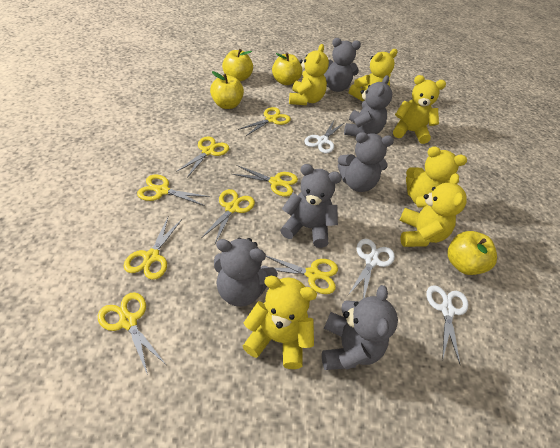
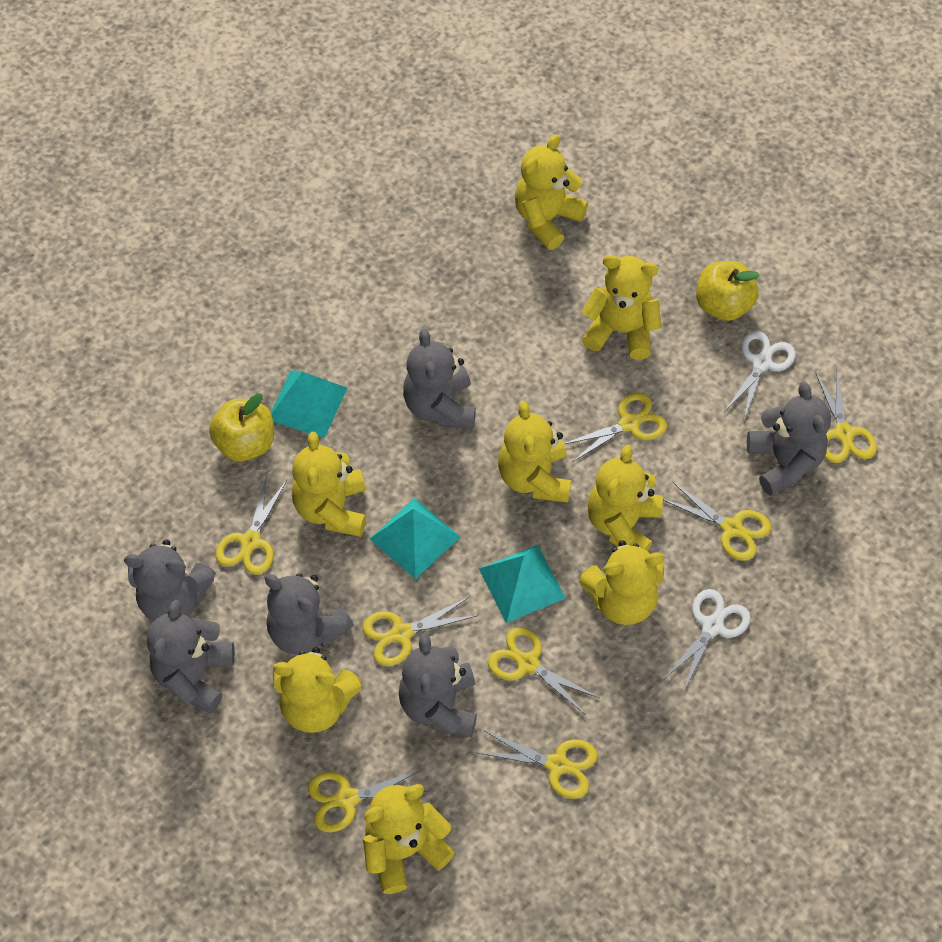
turquoise pyramid: none = 0 -> [271,370,347,438] [370,498,460,579] [479,545,566,623] = 3
white scissors: [304,121,344,153] [348,239,395,298] [426,285,469,364] = 3 -> [663,589,751,691] [724,331,796,420] = 2
yellow apple: [210,71,244,109] [222,49,253,82] [272,53,302,85] [448,231,497,275] = 4 -> [209,393,274,462] [696,261,760,321] = 2
yellow teddy bear: [243,276,317,369] [289,44,329,105] [349,49,397,102] [393,75,446,144] [400,173,467,247] [406,146,467,208] = 6 -> [273,647,361,733] [292,432,366,537] [363,784,455,894] [498,401,571,503] [515,134,588,250] [579,540,664,625] [582,255,661,360] [587,445,663,551] = 8

